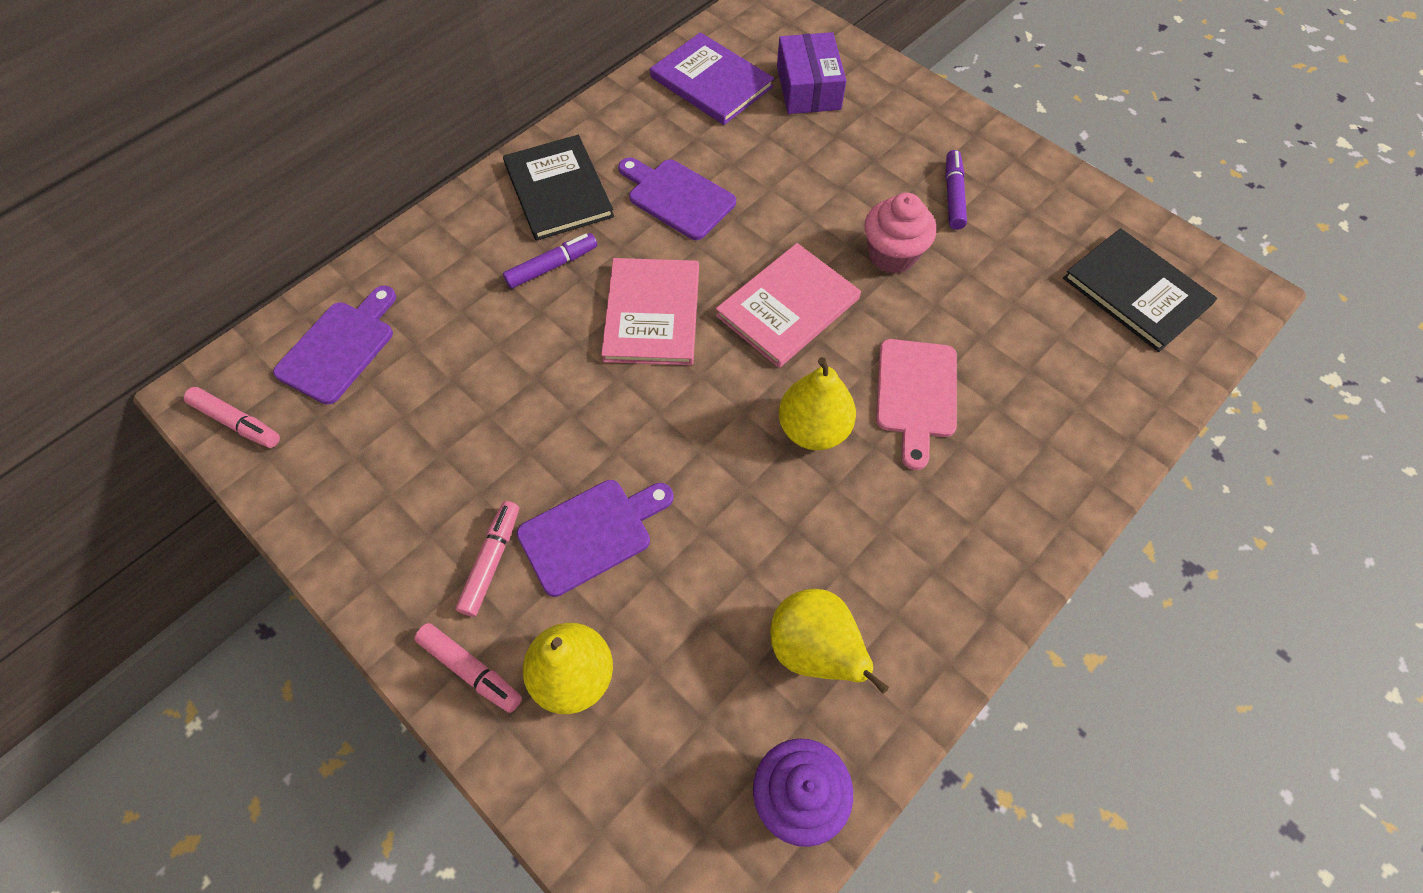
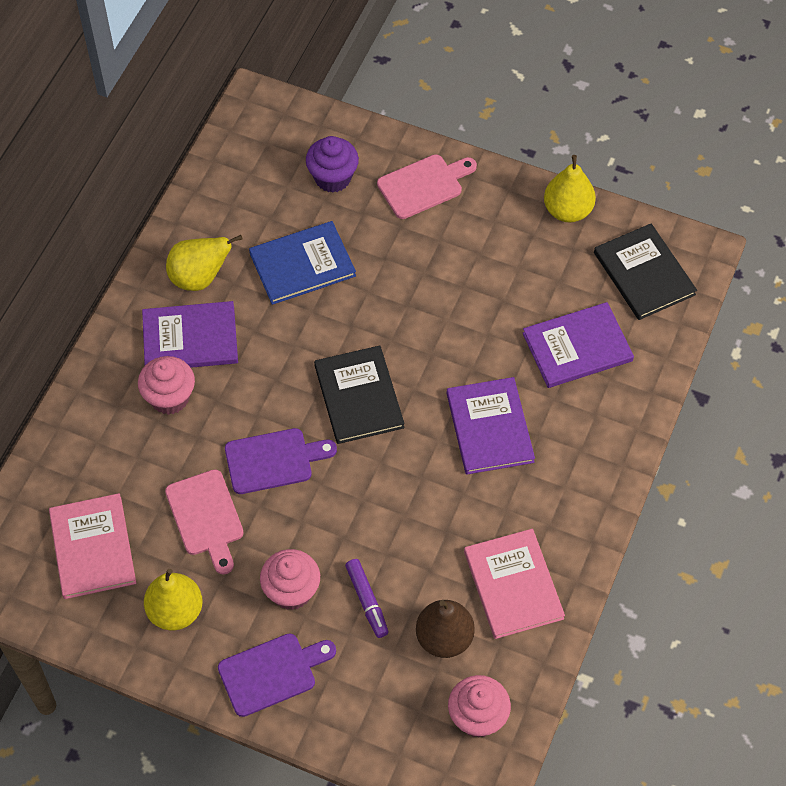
blue book: none = 0 -> [249,221,356,305] = 1
brown pear: none = 0 -> [416,600,475,658] = 1
pink cupcake: [864,193,936,274] = 1 -> [138,356,195,415] [260,549,320,610] [448,675,511,738] = 3
pink cutting board: [876,339,957,470] = 1 -> [165,469,244,574] [377,154,477,219] = 2
pink marker: [184,387,280,448] [414,623,522,713] [456,501,519,617] = 3 -> none = 0
purple book: [650,32,774,125] = 1 -> [142,301,238,368] [447,377,535,475] [523,302,634,388] = 3
purple box: [777,32,846,114] = 1 -> none = 0
purple cutting board: [273,286,396,405] [517,480,674,597] [618,157,736,240] = 3 -> [218,633,336,717] [225,428,337,494] = 2
purple marker: [503,233,597,289] [945,150,967,230] = 2 -> [345,559,389,638] = 1

